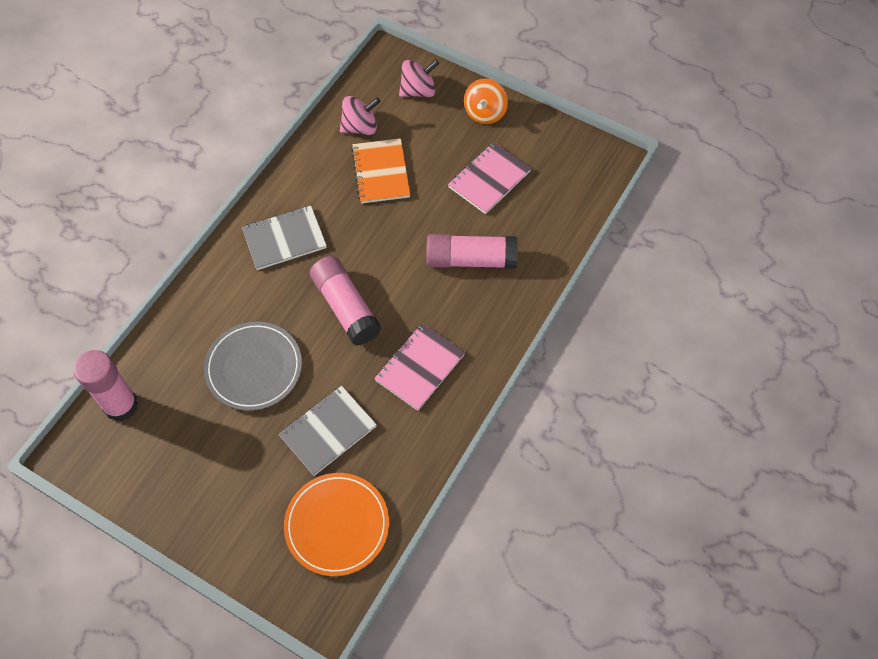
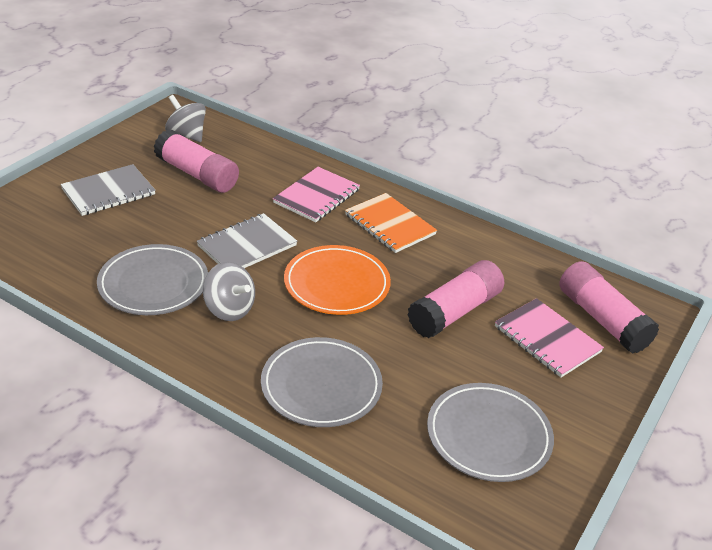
grey plate: [204,322,302,411] = 1 -> [97,244,208,315] [261,337,383,427] [427,383,554,482] = 3
grey spinning top: none = 0 -> [165,95,206,142] [203,262,255,321] = 2
orange spinning top: [464,79,508,124] = 1 -> none = 0
pink spinning top: [340,96,380,135] [399,59,439,97] = 2 -> none = 0

